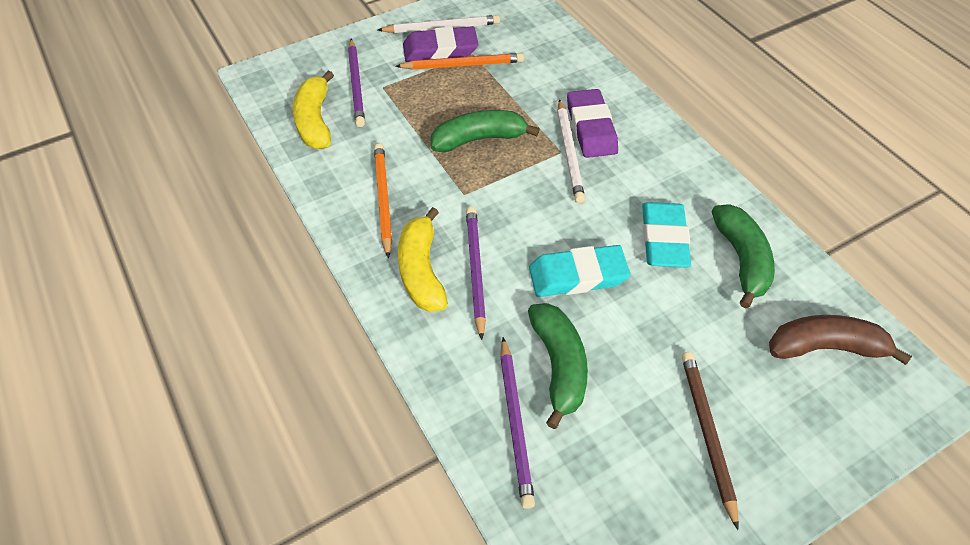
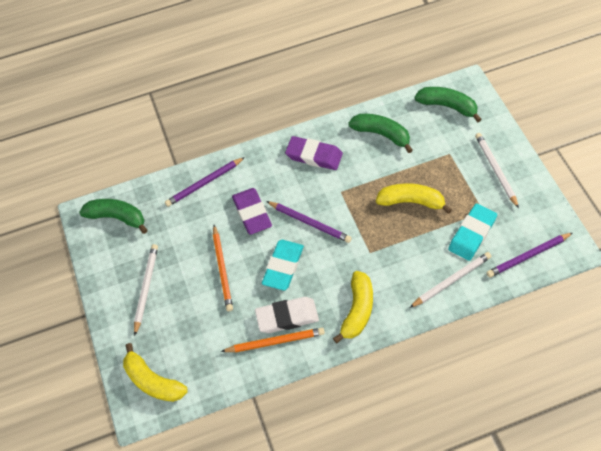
brown banana: [769,315,912,365] = 1 -> none = 0
brown pencil: [682,352,739,530] = 1 -> none = 0
white eraser: none = 0 -> [255,297,319,333] = 1
white pencil: [378,15,500,33] [557,99,585,203] = 2 -> [134,244,158,336] [409,252,491,308] [475,133,519,208] = 3
yellow banana: [293,70,334,149] [398,207,448,312] = 2 -> [123,343,188,402] [333,271,373,343] [376,183,452,214] = 3

